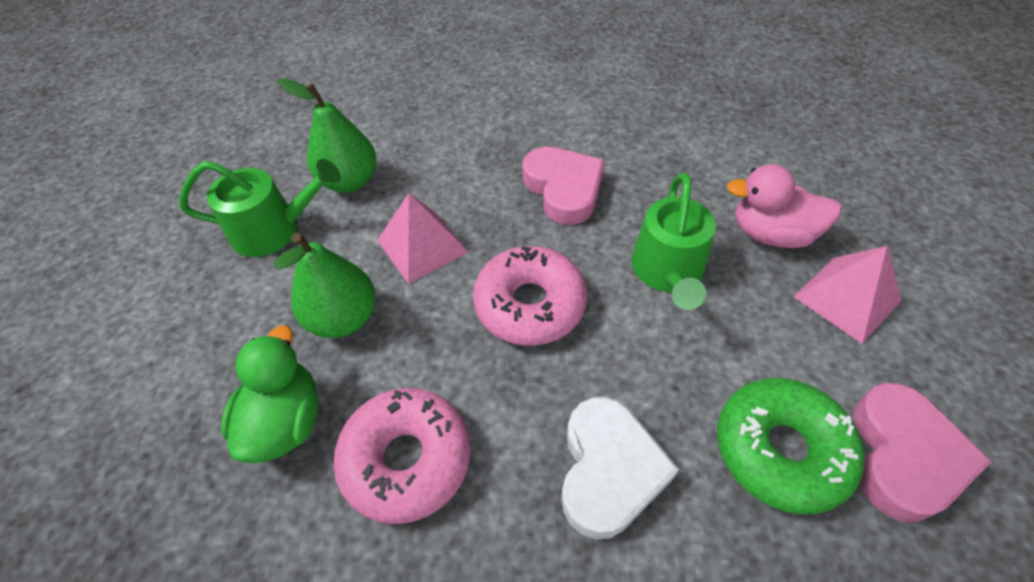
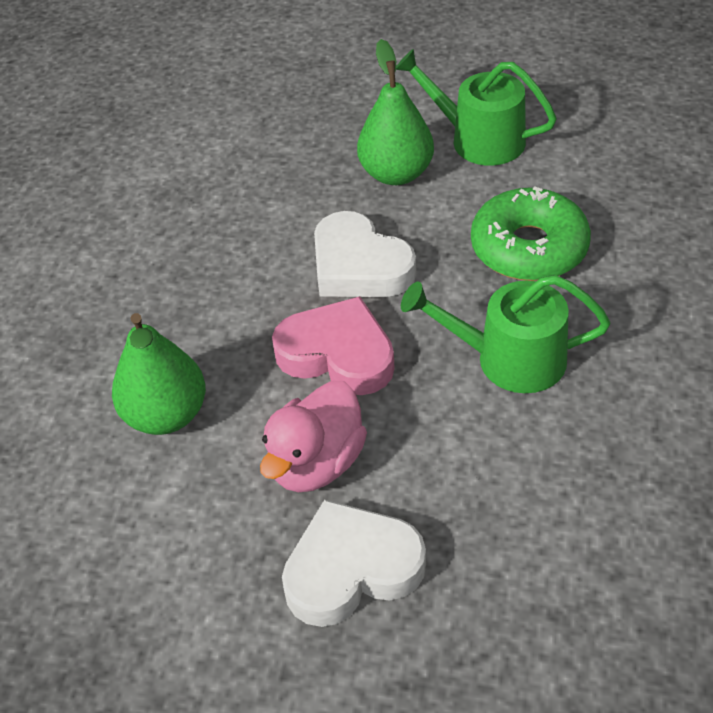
green duck: [221,325,318,463] = 1 -> none = 0
pink donut: [333,388,471,524] [473,246,587,346] = 2 -> none = 0
pink heart: [522,147,605,225] [853,383,992,522] = 2 -> [272,296,395,395] = 1
pink pyramid: [377,193,468,284] [794,246,902,344] = 2 -> none = 0
white heart: [561,397,679,539] = 1 -> [282,499,426,627] [314,211,416,297] = 2

